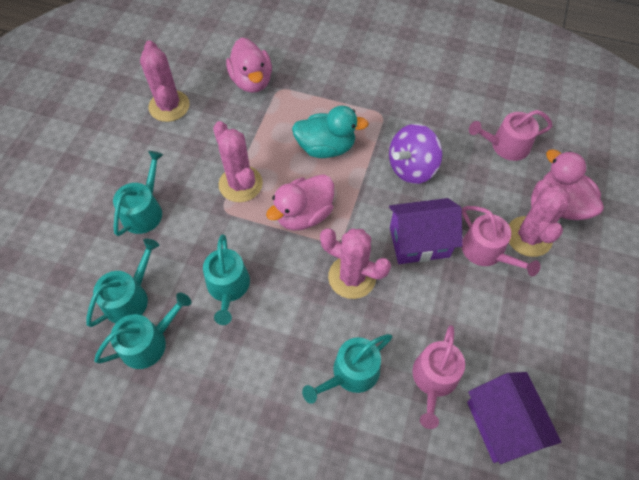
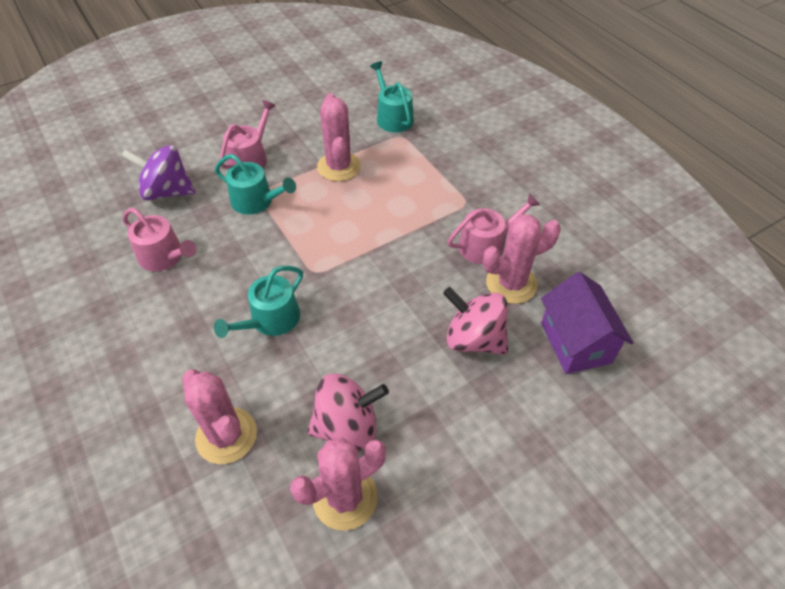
pink duck: [226,38,272,93] [266,174,334,231] [543,149,604,220] = 3 -> none = 0
pink spinning top: none = 0 -> [307,374,389,451] [443,287,508,355] = 2
purple house: [389,198,463,264] [467,372,561,464] = 2 -> [541,272,633,374] = 1
turquoise duck: [292,106,369,158] = 1 -> none = 0
turquoise watering can: [86,239,159,327] [94,293,191,369] [113,151,163,236] [203,234,250,325] [302,334,392,404] = 5 -> [214,266,303,338] [215,154,296,215] [370,61,414,132] = 3

